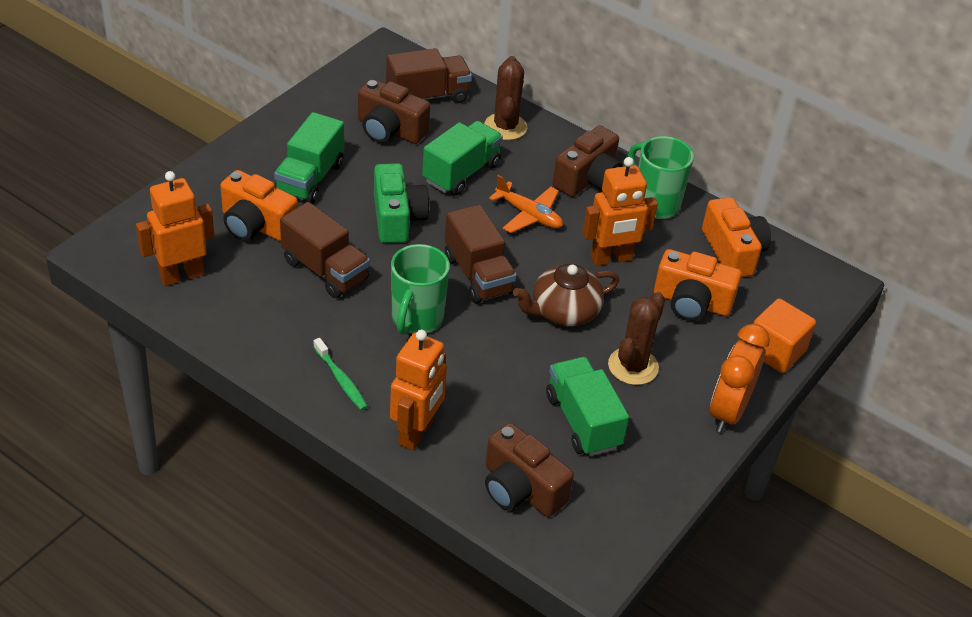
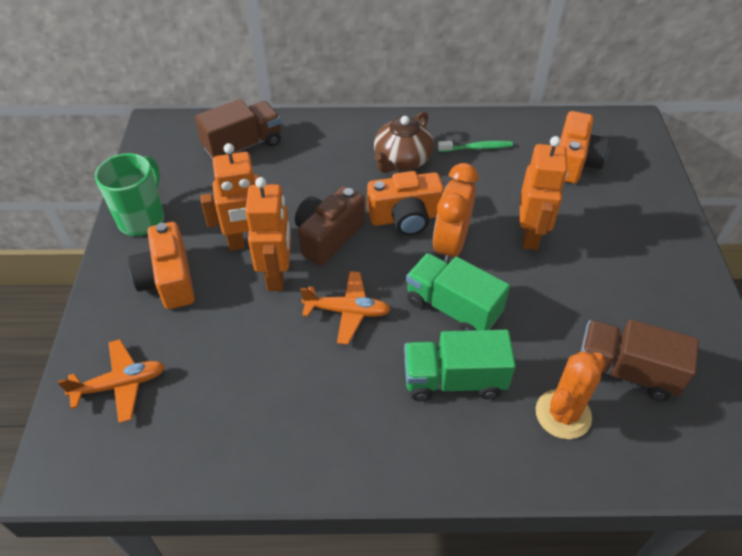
brown cactus: [484,56,527,140] [608,292,665,385] = 2 -> none = 0
brown camera: [358,79,431,144] [485,422,574,517] [553,125,623,197] = 3 -> [295,186,365,266] = 1
brown truck: [280,202,370,298] [386,48,472,103] [445,205,517,303] = 3 -> [195,99,281,160] [580,319,699,401] = 2
green camera: [374,163,430,243] = 1 -> none = 0
green mug: [391,244,450,335] [628,136,694,219] = 2 -> [95,153,164,236] = 1
green truck: [274,112,344,204] [422,121,503,195] [546,357,629,456] = 3 -> [404,330,516,401] [406,253,510,331] = 2
orange cactus: none = 0 -> [536,351,605,439] = 1
orange cube: [753,298,816,373] = 1 -> none = 0
orange plane: [489,175,563,233] = 1 -> [58,339,165,423] [300,271,391,345] = 2

